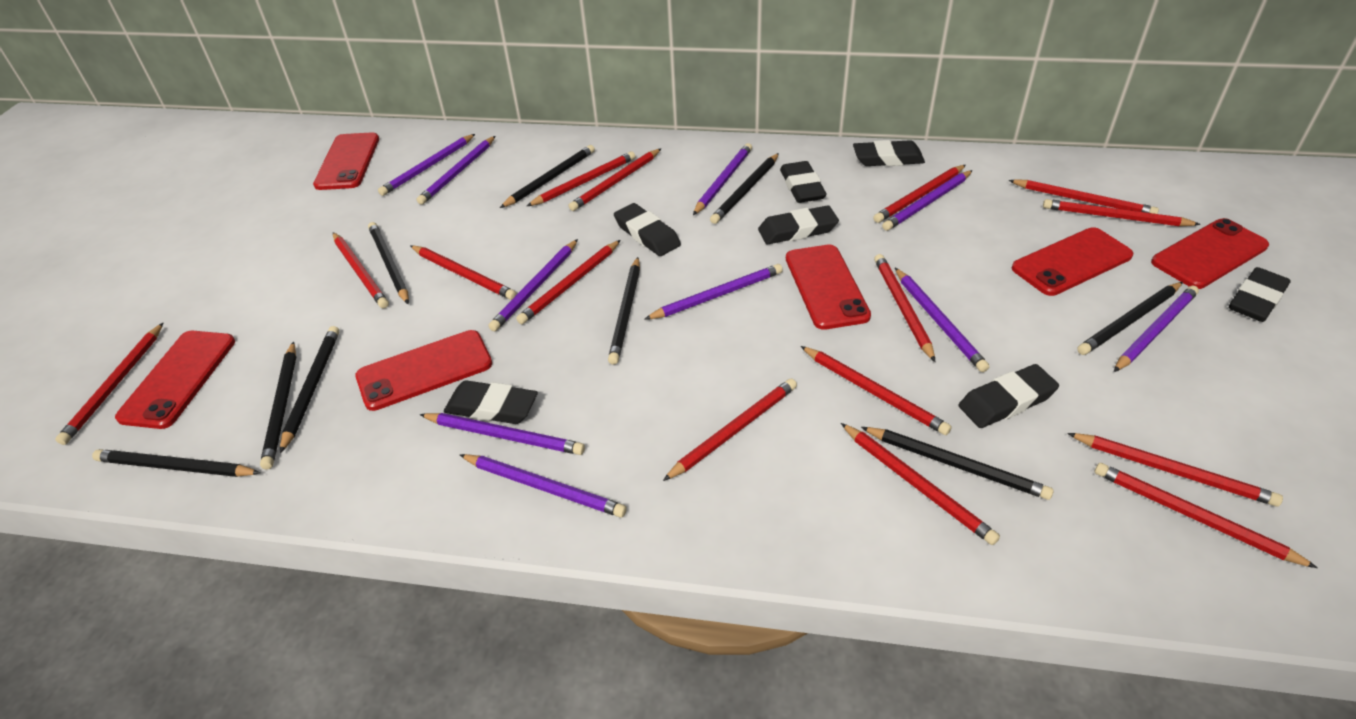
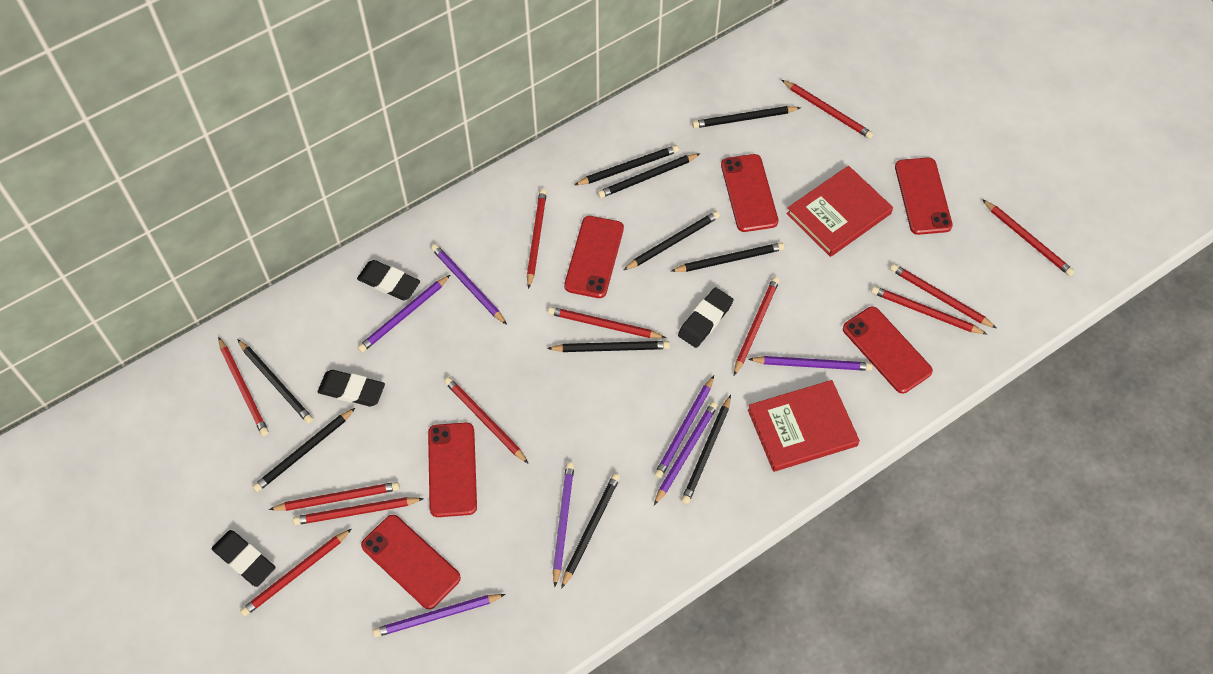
black eraser: [444,380,538,424] [614,203,681,256] [758,205,839,244] [780,161,827,203] [853,140,925,166] [959,364,1059,428] [1229,267,1291,322] = 7 -> [212,530,275,587] [318,370,385,406] [357,260,420,300] [678,287,733,348] = 4
black pencil: [92,449,261,477] [260,341,296,469] [280,326,339,454] [368,222,409,304] [500,145,595,208] [608,257,640,365] [710,153,779,224] [861,427,1054,500] [1077,282,1183,355] = 9 -> [237,339,313,424] [252,408,355,492] [547,341,670,352] [561,473,620,589] [574,145,679,185] [598,153,700,198] [623,211,720,270] [671,242,785,272] [681,395,731,504] [692,106,801,128] = 10
purple pencil: [378,134,475,196] [417,136,495,205] [419,413,585,455] [459,454,627,518] [488,239,578,331] [644,264,783,320] [693,143,752,215] [882,170,973,231] [895,268,989,372] [1114,285,1199,372] = 10 -> [358,275,450,352] [373,594,506,637] [431,244,507,325] [553,462,574,586] [654,376,714,479] [654,401,718,505] [749,356,873,371] = 7
red book: none = 0 -> [748,380,860,472] [786,166,893,257] = 2
red pencil: [55,323,163,445] [333,232,389,309] [410,245,517,300] [516,240,620,324] [527,151,635,206] [569,149,661,211] [663,378,797,481] [800,346,952,435] [841,423,1000,545] [873,165,966,223] [874,254,935,362] [1008,180,1159,214] [1043,199,1201,227] [1067,433,1283,507] [1094,463,1318,568] = 15 -> [218,337,269,436] [240,529,352,617] [269,482,400,511] [293,497,424,525] [444,377,529,464] [527,189,547,289] [548,307,666,338] [734,277,780,376] [782,80,874,139] [871,286,988,335] [890,264,996,328] [982,199,1075,276] = 12

